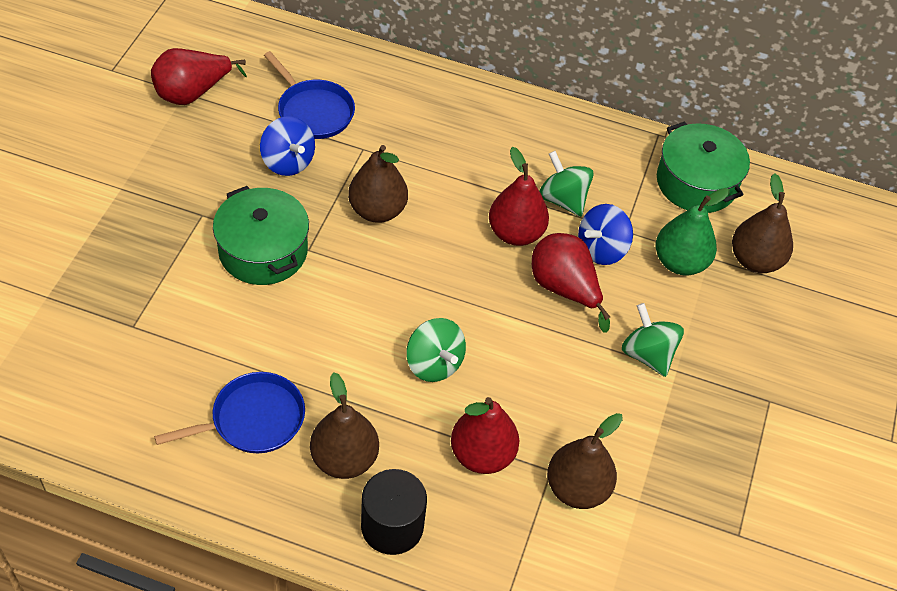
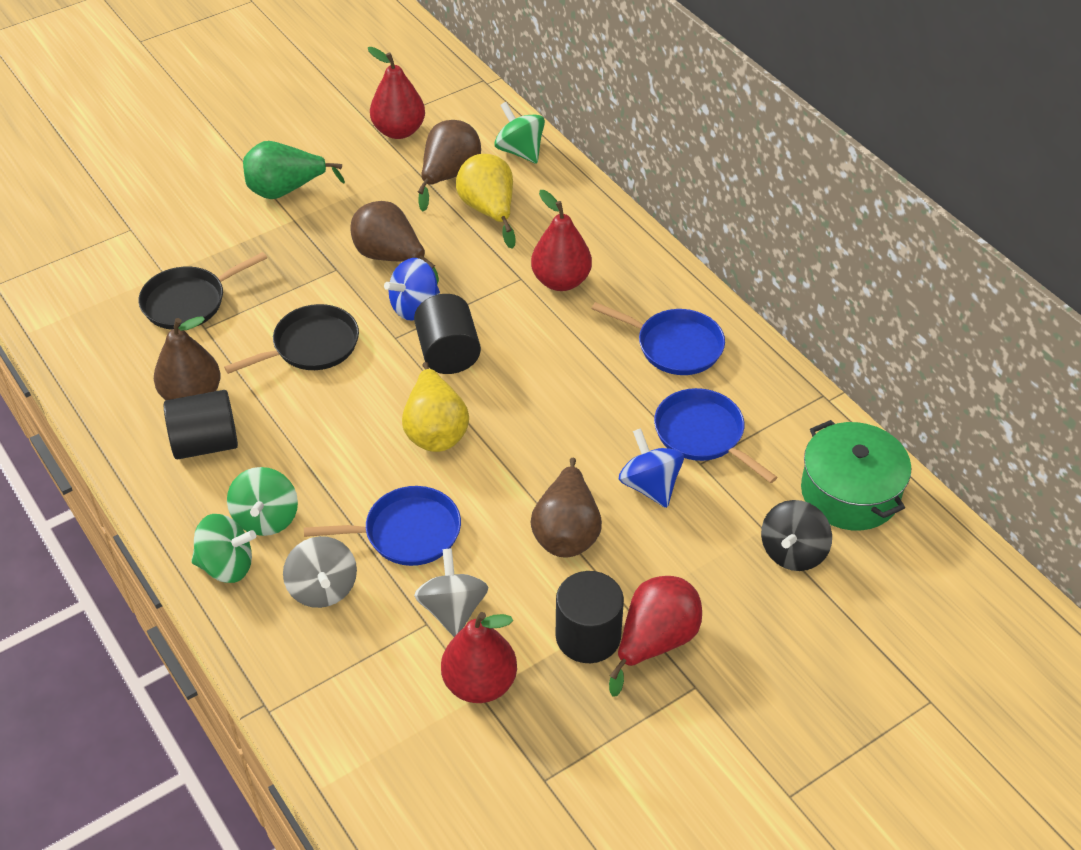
black cylinder: [361,469,427,555] = 1 -> [164,390,238,459] [414,294,481,374] [556,571,624,663] = 3
black pan: none = 0 -> [139,252,267,330] [224,304,359,374] = 2
black spinning top: none = 0 -> [761,500,832,571] = 1
blue pan: [154,372,305,453] [264,51,355,139] = 2 -> [304,486,461,566] [591,302,725,375] [654,388,777,483] = 3
green pot: [213,186,309,285] [657,121,750,213] = 2 -> [801,420,911,530] = 1
grey spinning top: none = 0 -> [283,536,357,608] [414,548,488,637] = 2
yellow pear: none = 0 -> [402,362,469,452] [456,154,516,249] = 2

